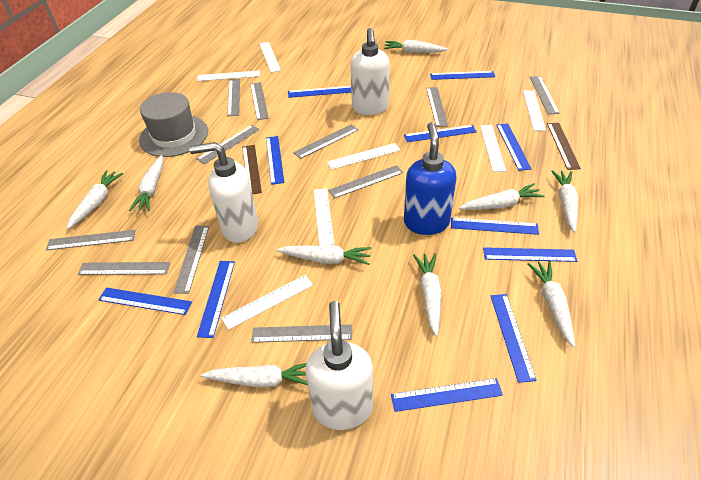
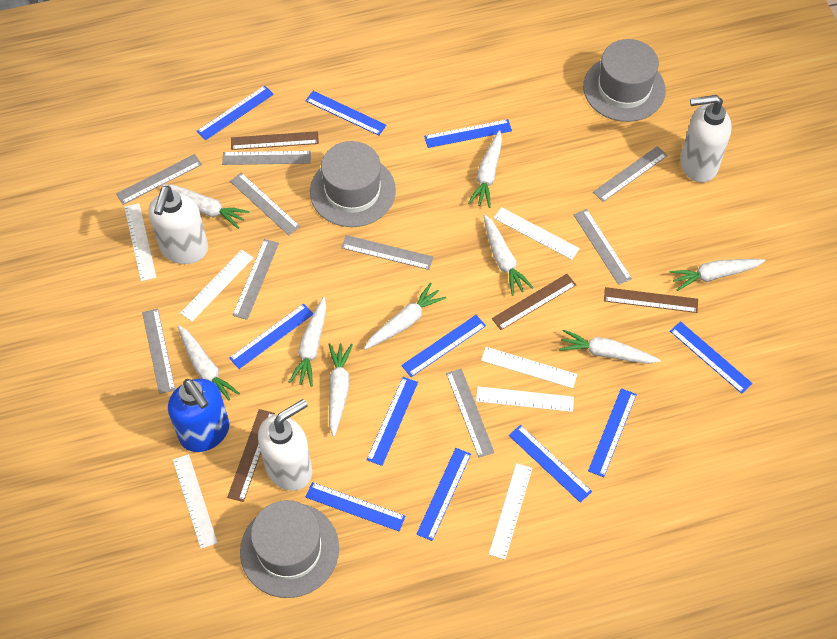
brown ruler: [242,145,262,194] [547,123,581,170] = 2 -> [227,409,275,502] [231,131,319,150] [492,274,576,330] [604,287,698,313] = 4
grey hat: [139,92,208,157] = 1 -> [240,500,339,598] [310,141,396,227] [583,39,666,122] = 3
grey ruler: [46,230,136,250] [78,262,170,275] [173,226,209,294] [197,125,260,164] [228,79,240,116] [250,82,269,120] [251,324,352,343] [293,124,358,159] [328,165,403,199] [426,87,448,127] [530,76,560,114] = 11 -> [116,154,202,205] [142,308,176,394] [222,151,311,165] [230,173,300,235] [232,239,279,320] [341,235,433,270] [446,369,495,458] [574,209,632,285] [593,146,668,202] = 9

